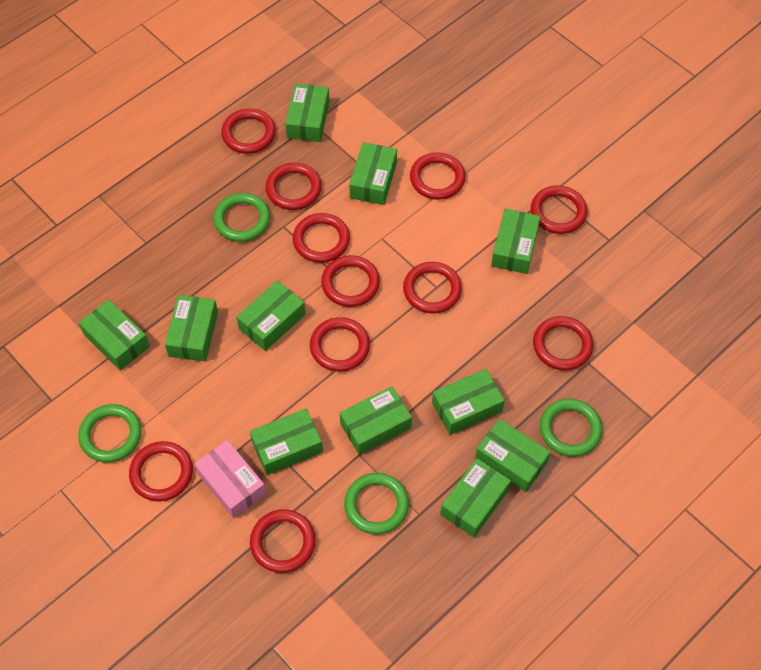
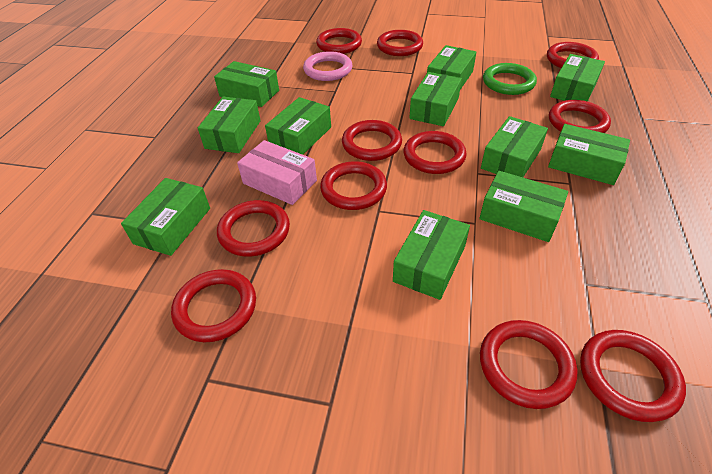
green ring: [78,404,142,463] [213,193,270,242] [344,473,409,535] [540,399,602,457] = 4 -> [483,63,537,95] = 1
pink ring: none = 0 -> [303,51,353,81] = 1

